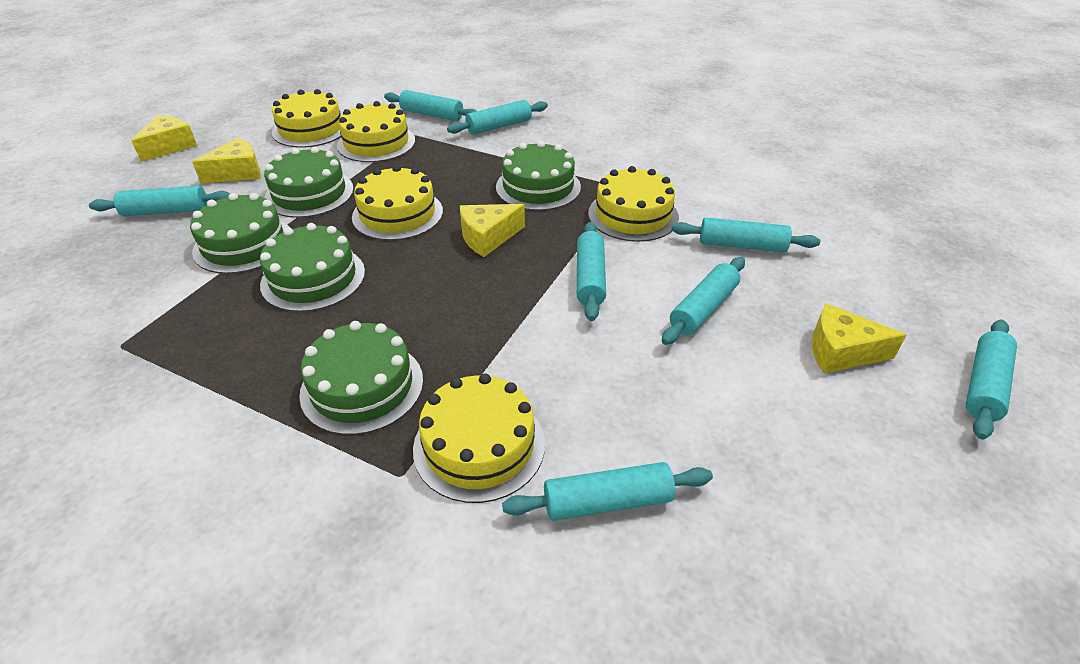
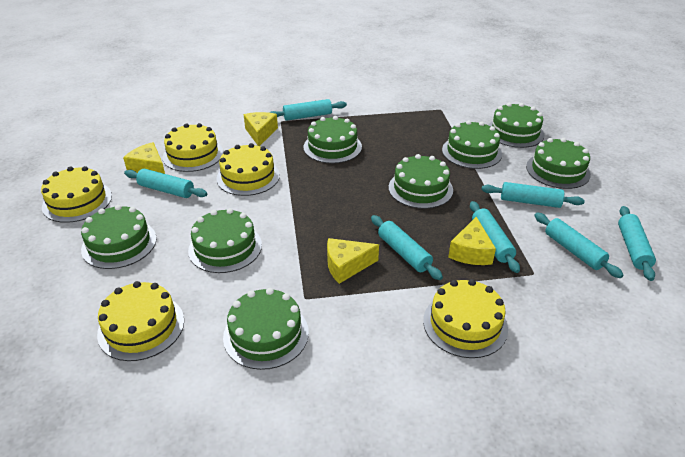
green cake: [190,193,290,274] [260,223,365,312] [264,147,354,218] [299,321,423,435] [496,141,581,211] = 5 -> [81,205,157,269] [188,208,262,273] [223,288,309,370] [303,116,362,163] [389,154,453,209] [442,120,502,169] [488,103,544,148] [526,138,591,189] = 8
turquoise rolling pin: [89,186,231,216] [384,90,476,121] [447,100,548,135] [502,462,713,521] [577,222,606,321] [662,257,745,345] [672,217,820,252] [966,319,1017,439] = 8 -> [124,169,207,198] [269,99,347,121] [371,215,443,280] [470,201,520,273] [481,182,585,208] [534,213,624,278] [618,206,656,281] = 7

